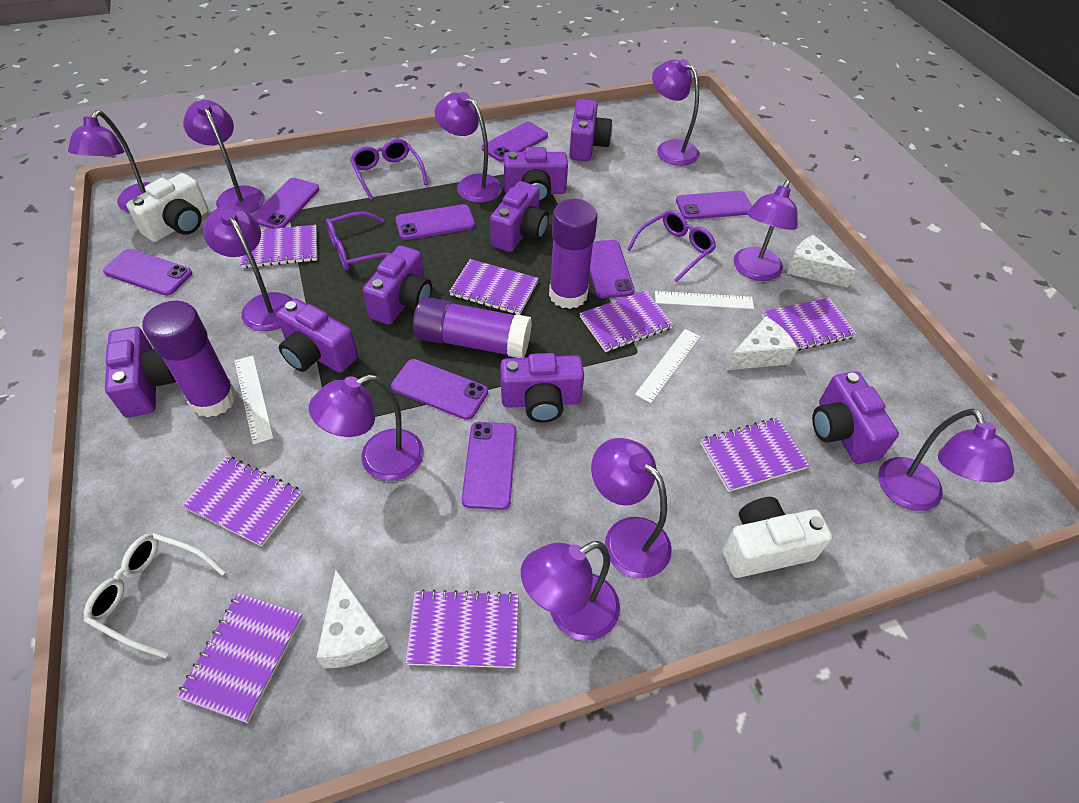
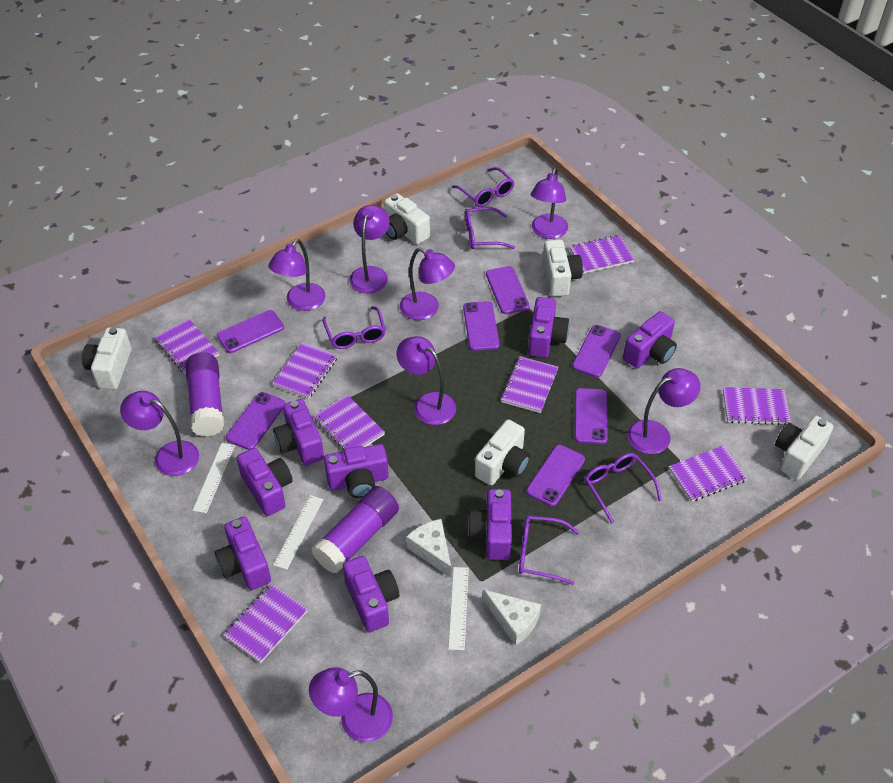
purple glasses: [326,211,392,270] [350,139,428,200] [627,210,716,283] = 3 -> [322,306,386,349] [452,167,514,207] [465,207,515,249] [519,516,579,585] [584,453,662,524] = 5
purple glue stick: [142,301,236,417] [413,297,532,358] [549,199,598,309] = 3 -> [185,352,224,437] [311,486,399,573] = 2
purple lamp: [68,110,151,212] [183,100,265,214] [203,205,292,331] [309,374,424,481] [435,92,502,203] [521,541,620,641] [591,438,672,578] [652,59,699,166] [733,180,798,281] [878,409,1015,511] = 10 -> [120,391,199,476] [268,239,325,311] [309,667,393,742] [350,205,390,293] [396,336,456,425] [400,248,455,320] [531,168,568,239] [627,368,701,454] = 8
purple phone: [103,249,192,296] [253,178,319,229] [391,359,488,420] [395,204,475,240] [462,422,516,510] [482,122,548,162] [590,240,635,298] [676,191,752,220] = 8 -> [217,310,284,353] [226,392,285,450] [463,301,500,351] [486,266,530,314] [526,445,585,507] [572,325,621,377] [574,388,608,444] = 7
white camera: [126,173,208,242] [722,497,832,578] = 2 -> [82,327,131,389] [384,193,430,245] [475,419,530,485] [543,240,583,297] [775,416,833,480] = 5
white cheese: [316,570,389,668] [726,316,798,370] [787,235,856,288] = 3 -> [406,519,451,578] [483,590,541,646] = 2
white glasses: [84,533,226,658] = 1 -> none = 0

